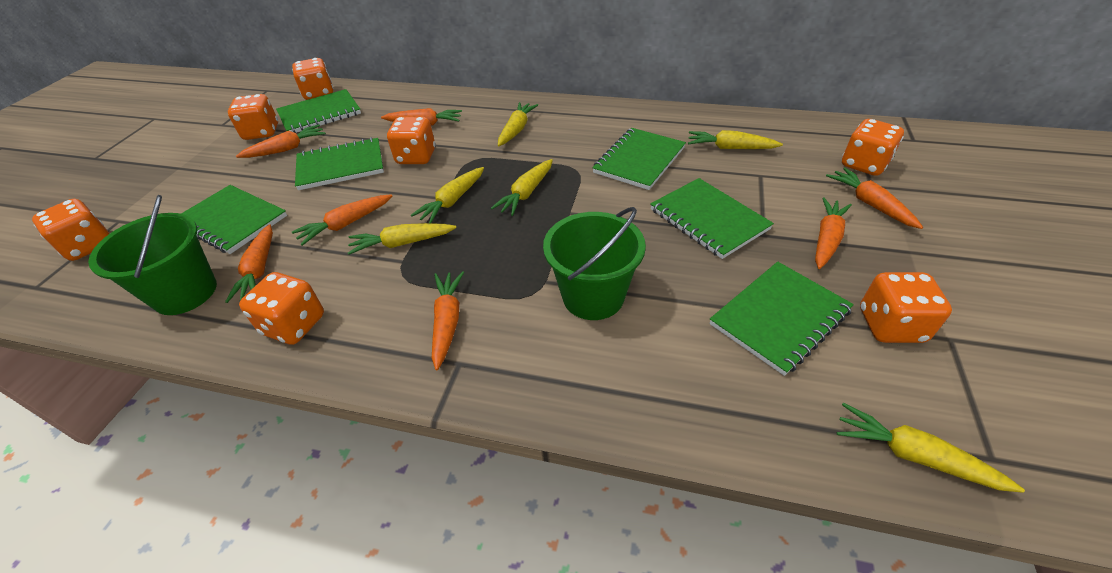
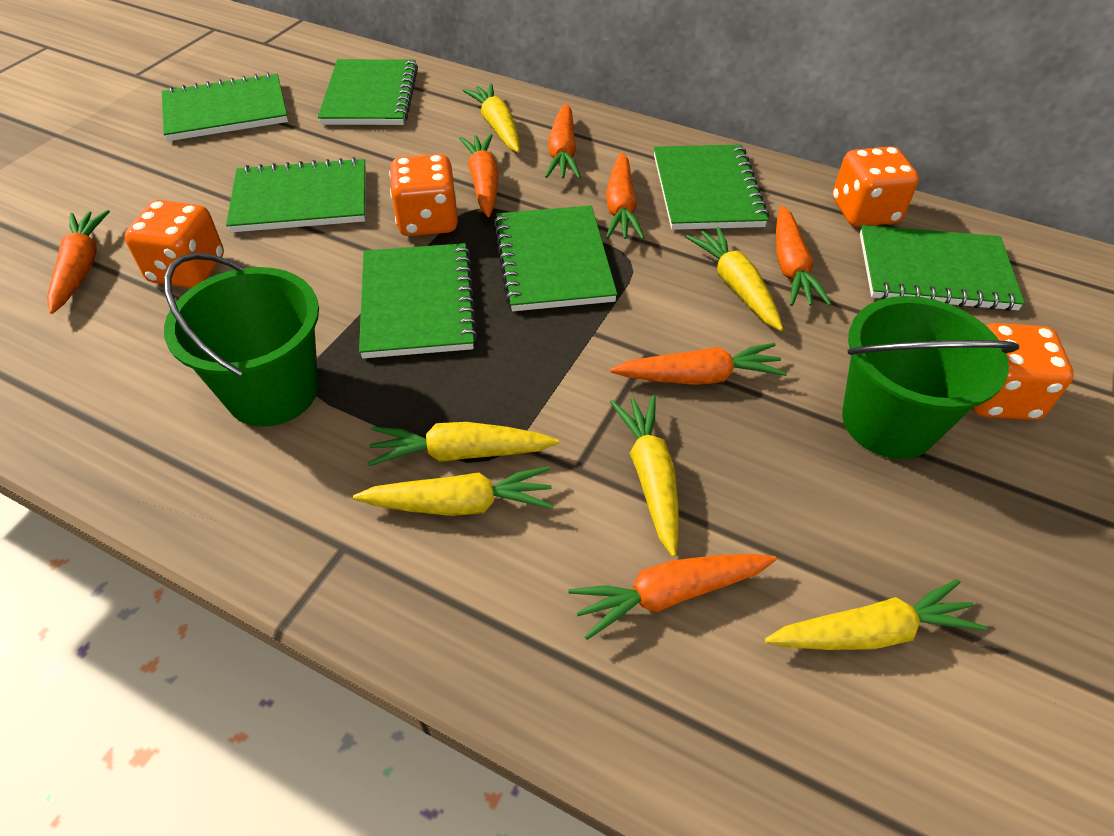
green notebook: [181,185,287,254] [276,89,361,133] [295,137,384,190] [592,128,686,190] [650,178,774,259] [710,262,854,376] = 6 -> [162,72,288,141] [226,157,366,232] [318,59,418,125] [359,243,478,358] [494,206,617,311] [654,145,769,230] [860,225,1025,311] = 7
orange dice: [32,199,110,261] [228,94,278,140] [239,272,324,345] [292,58,333,100] [387,117,436,164] [842,119,904,176] [860,272,952,343] = 7 -> [124,200,224,288] [389,154,458,236] [833,146,919,227] [972,323,1074,420] = 4

